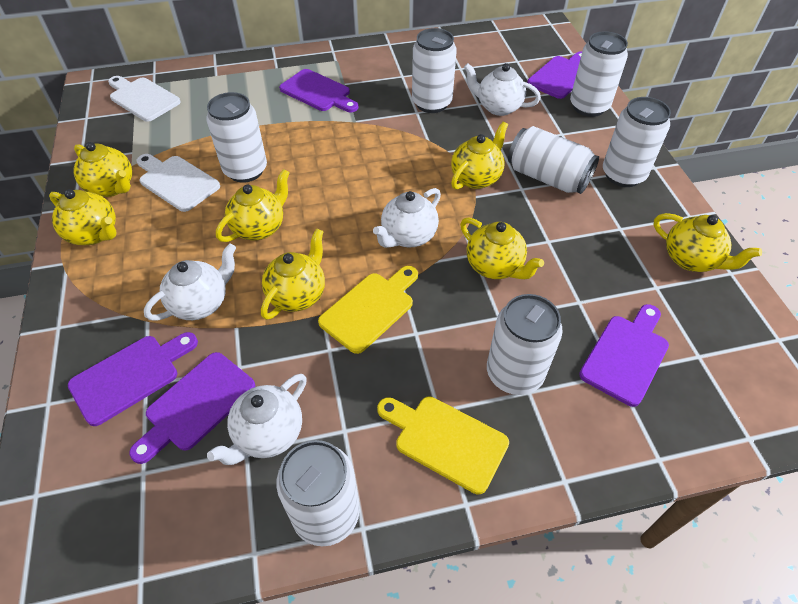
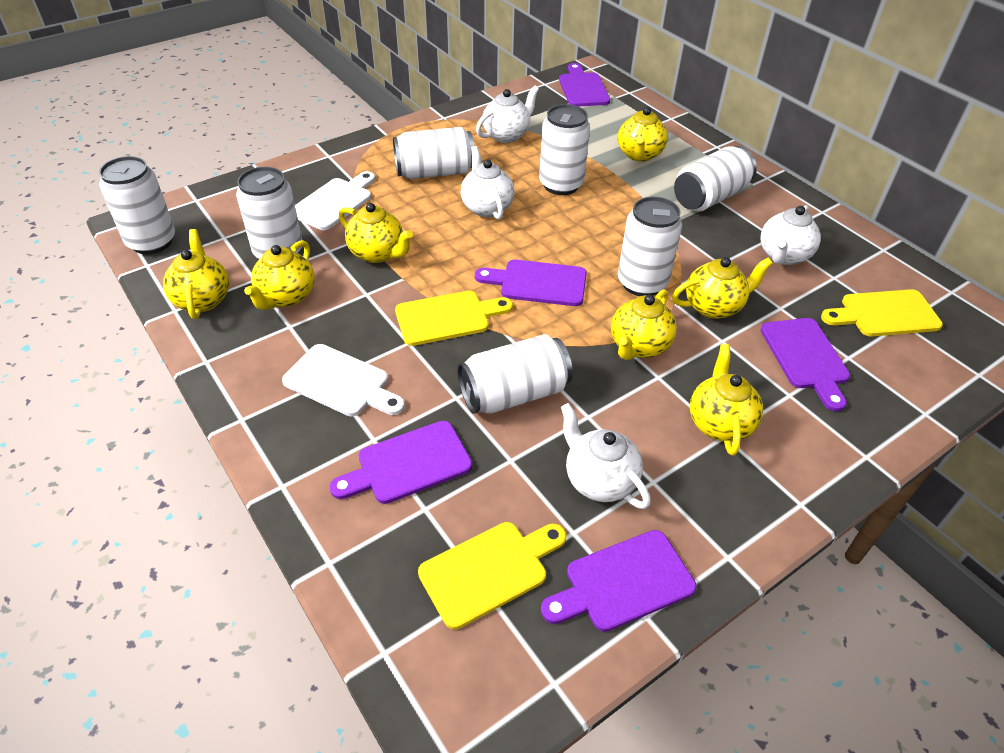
yellow cutting board: [318,266,418,354] [377,396,509,494] = 2 -> [395,291,513,346] [418,522,566,630] [821,289,943,336] = 3

